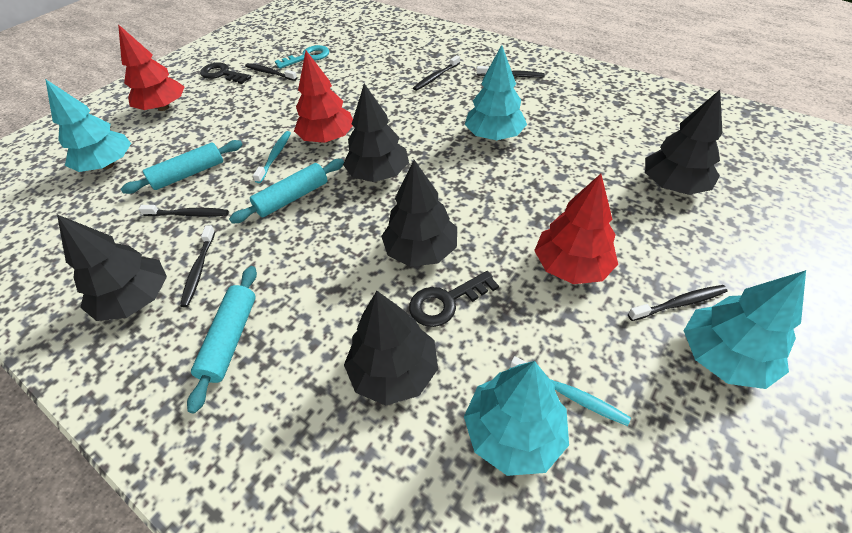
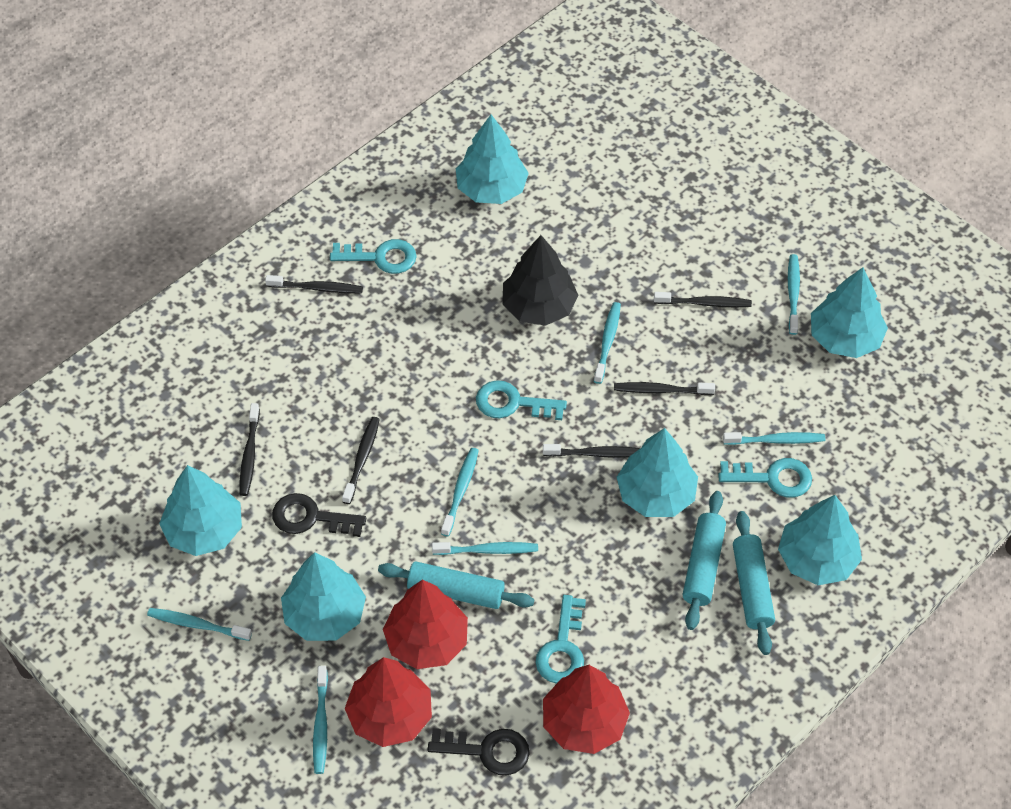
black tree: [57,215,167,321] [343,83,409,182] [344,291,438,406] [381,160,457,267] [645,90,722,195] = 5 -> [502,235,578,326] = 1
turquoise key: [275,45,329,69] = 1 -> [330,239,417,274] [476,380,567,420] [535,595,586,684] [718,458,812,498] = 4
turquoise toothbrush: [253,131,291,183] [510,356,631,426] = 2 -> [147,608,252,641] [313,666,328,774] [432,542,538,555] [441,448,479,536] [594,302,621,384] [723,432,825,445] [788,254,800,335] = 7
turquoise tree: [45,79,131,172] [464,361,569,476] [465,45,527,140] [684,270,806,389] = 4 -> [159,465,242,556] [281,552,366,641] [456,115,529,204] [617,428,698,517] [778,495,862,585] [811,267,888,358] = 6

